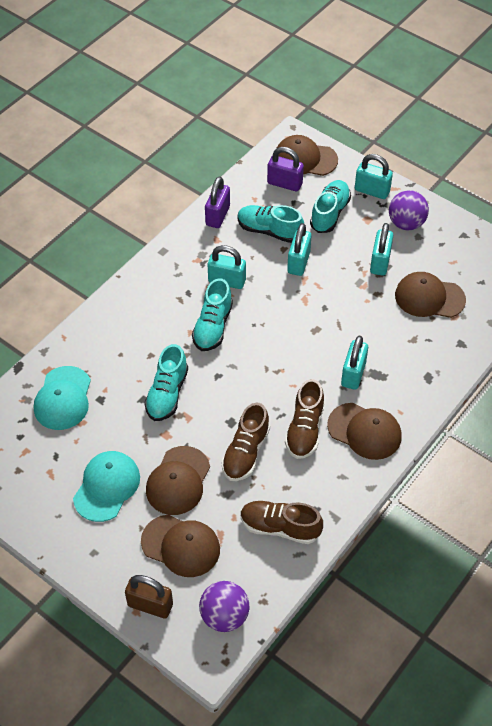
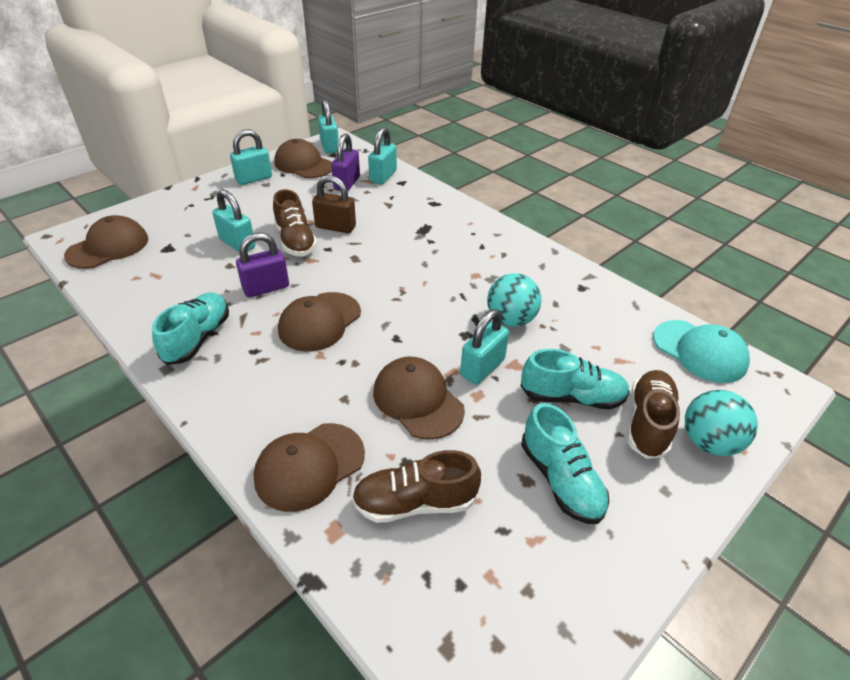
purple ball: [199,581,249,632] [389,190,429,230] = 2 -> none = 0
turquoise ball: none = 0 -> [487,273,542,327] [685,390,758,456] = 2
turquoise cap: [34,366,91,430] [73,451,140,522] = 2 -> [653,320,750,383] = 1
turquoise shoe: [144,344,188,421] [192,278,233,351] [237,205,304,243] [310,180,351,233] = 4 -> [152,292,229,365] [521,349,630,410] [521,403,609,524] = 3

